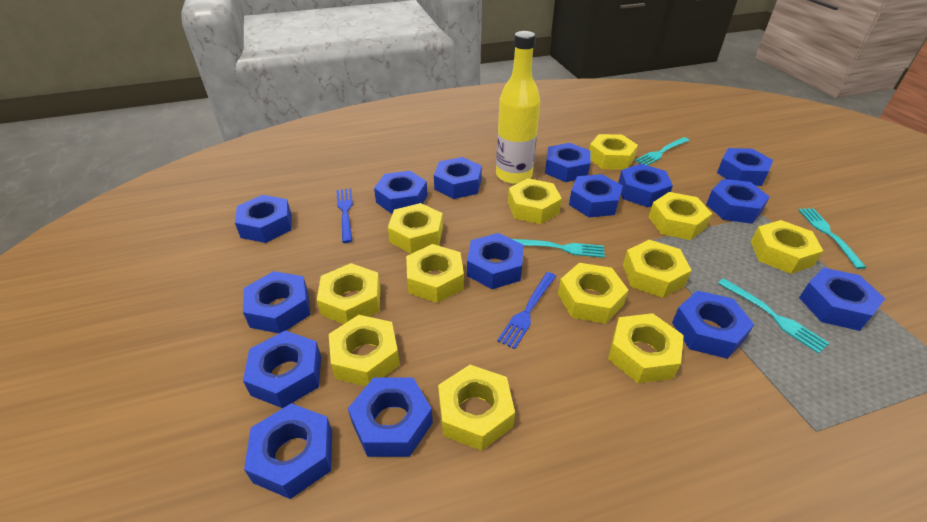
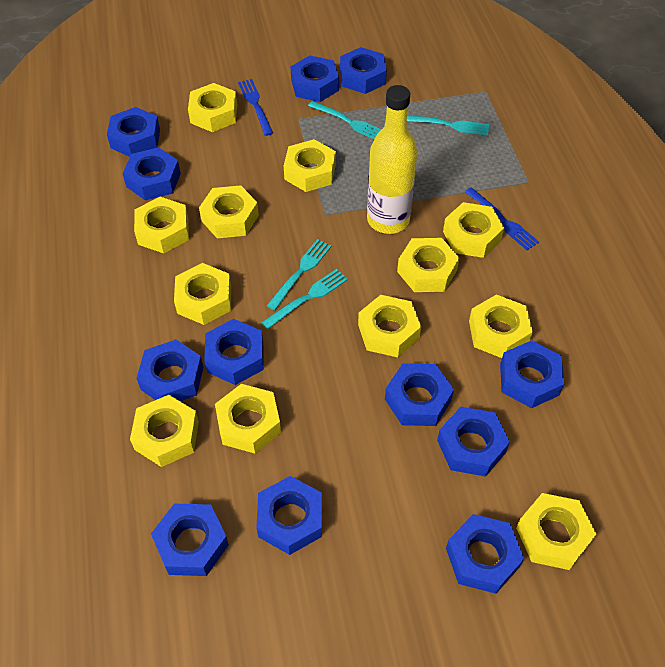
blue nut: [235,195,291,243] [243,271,310,333] [243,331,321,408] [244,403,332,499] [348,378,433,457] [374,171,428,214] [434,157,482,199] [467,233,524,289] [545,143,590,182] [569,174,623,217] [618,164,673,207] [672,291,754,359] [706,179,770,224] [717,148,773,186] [799,268,885,331] = 15 -> [107,107,160,157] [123,147,181,200] [136,339,204,401] [151,503,229,576] [204,319,264,385] [256,476,322,555] [291,56,339,102] [340,47,387,94] [385,363,454,426] [437,407,510,477] [446,514,525,594] [500,340,564,408] = 12

